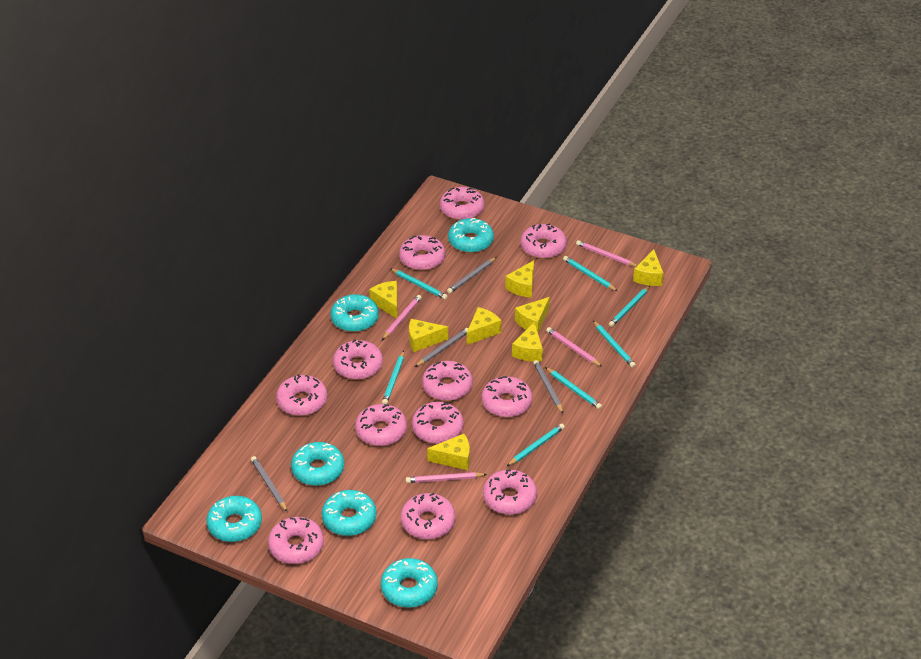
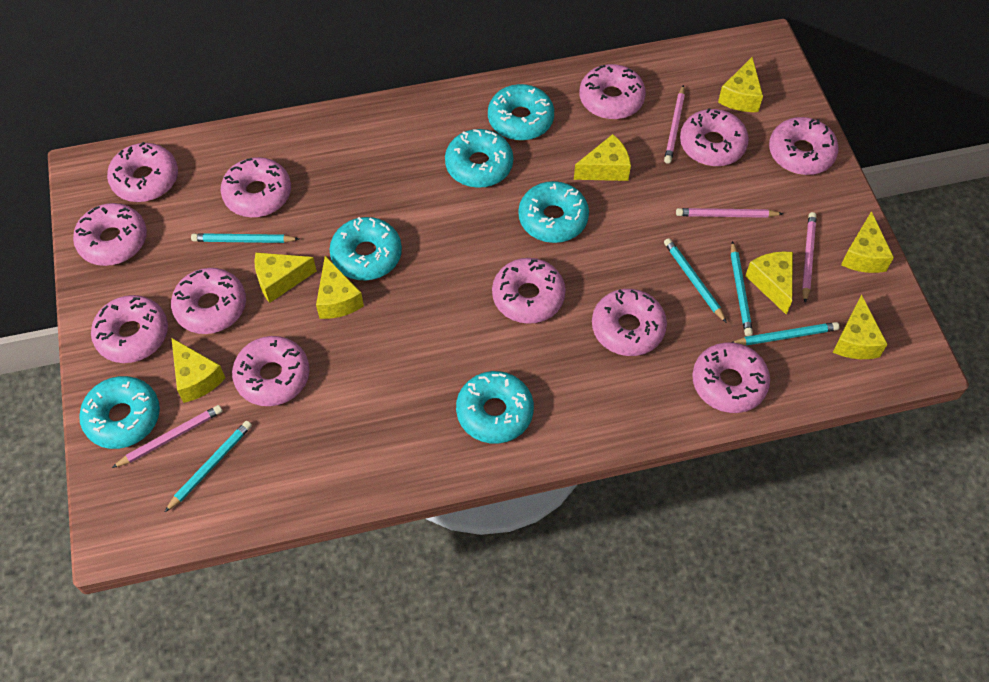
grey pencil: [251,456,288,512] [415,328,468,367] [447,257,496,294] [533,360,563,413] = 4 -> none = 0
turquoise pencil: [382,351,404,404] [390,268,448,300] [507,424,565,466] [545,367,602,409] [563,256,618,291] [593,321,636,368] [609,286,650,327] = 7 -> [165,421,252,512] [191,233,299,243] [664,238,727,323] [731,241,753,336] [733,322,840,345] = 5

